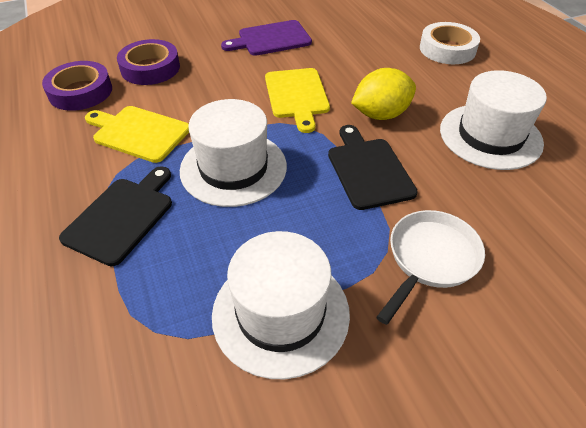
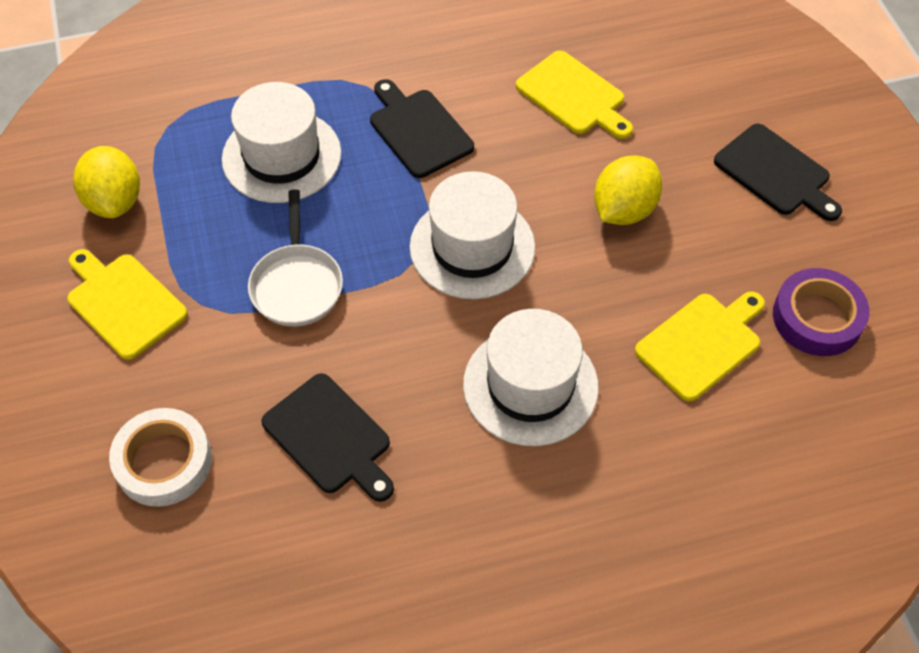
black cutting board: [59,166,172,266] [328,125,418,210] = 2 -> [261,373,394,502] [370,79,474,178] [714,124,842,221] = 3
purple cutting board: [221,20,312,56] = 1 -> none = 0
purple tape: [42,61,112,111] [117,39,180,85] = 2 -> [773,268,869,356] = 1
yellow cutting board: [85,106,189,163] [265,68,330,133] = 2 -> [67,249,188,360] [516,51,633,139] [635,292,765,402] = 3
yellow lemon: [351,68,416,120] = 1 -> [73,146,140,218] [594,156,662,225] = 2

